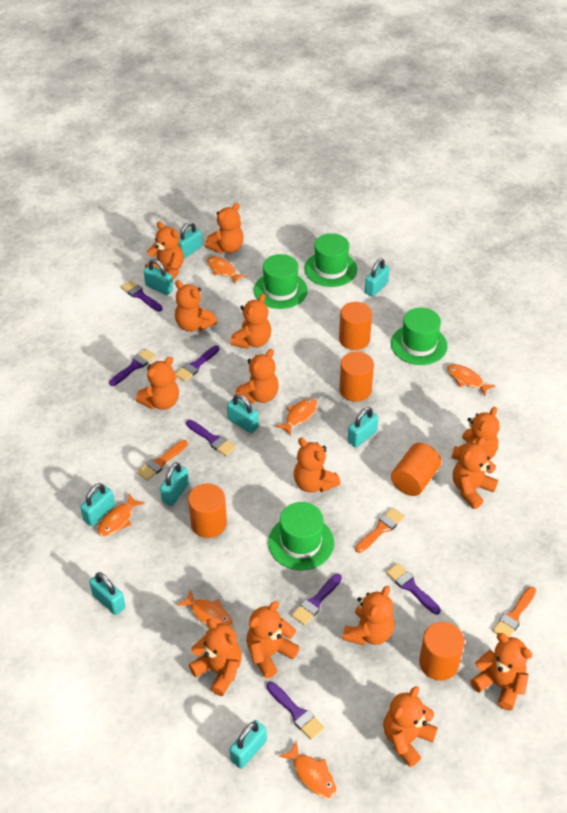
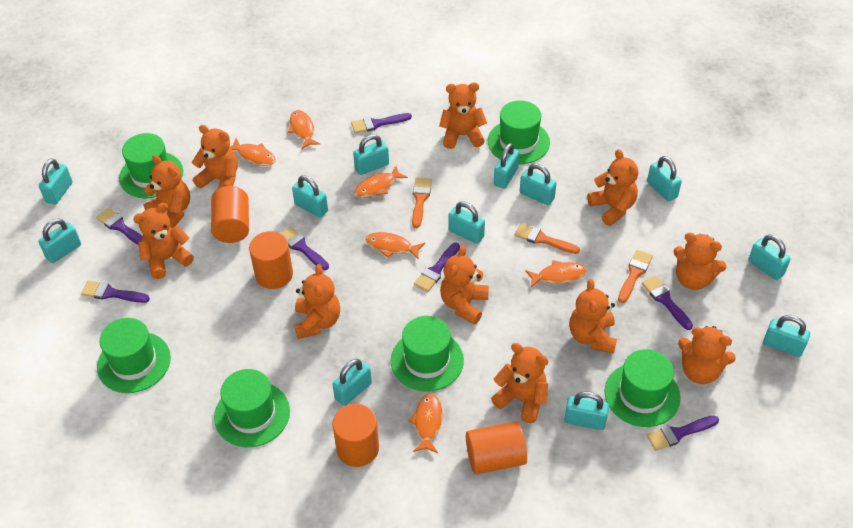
green hat: [254,254,308,309] [268,502,334,570] [304,233,357,287] [391,308,448,365] = 4 -> [97,318,171,393] [119,133,183,198] [214,369,290,447] [391,316,464,392] [488,100,550,164] [604,349,681,427] = 6
orange cylinder: [188,483,227,538] [339,302,372,350] [339,352,374,402] [391,443,442,496] [419,622,465,681] = 5 -> [211,186,249,243] [249,231,293,289] [332,404,379,467] [466,422,527,474] = 4
orange teddy bear: [136,357,179,410] [145,221,184,281] [175,280,217,332] [189,619,242,696] [205,203,244,253] [230,294,271,349] [235,349,279,403] [246,601,300,678] [294,438,341,493] [342,586,394,646] [383,686,438,767] [452,407,499,460] [453,437,498,509] [470,633,532,710] = 14 -> [133,203,194,279] [143,155,190,228] [192,125,238,189] [294,264,340,339] [439,82,487,149] [440,246,489,325] [491,343,548,423] [569,279,617,354] [587,149,638,226] [673,233,727,290] [678,326,736,384] = 11
turquoise padlock: [80,483,115,526] [89,572,125,615] [144,259,173,295] [160,462,189,506] [178,222,202,259] [227,394,259,433] [230,720,267,769] [348,407,378,447] [365,258,389,297] = 9 -> [38,219,81,263] [39,159,73,205] [292,175,328,218] [332,359,372,406] [353,134,389,175] [449,202,485,244] [494,143,519,189] [520,164,556,205] [564,391,609,430] [647,156,682,202] [748,235,791,280] [763,315,810,357] = 12

